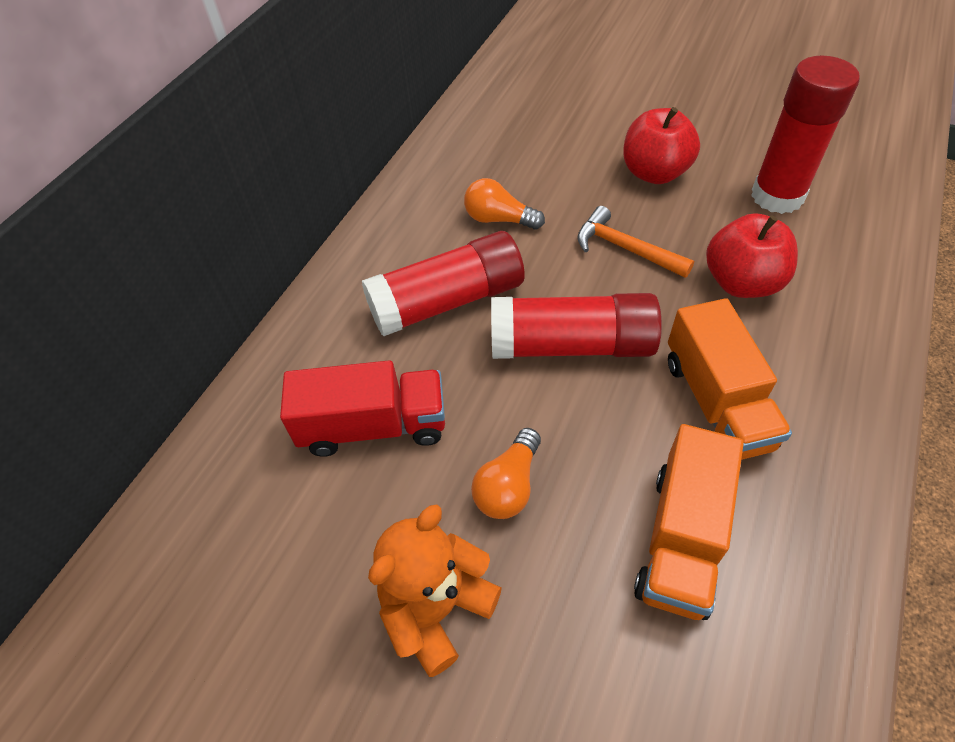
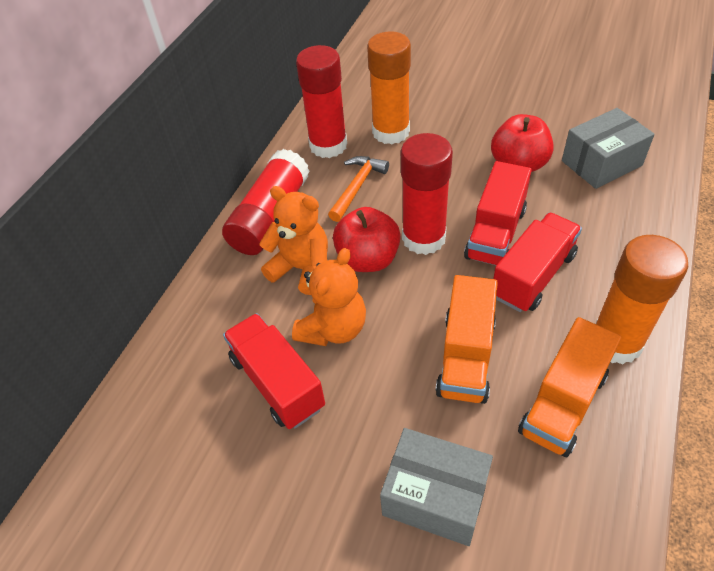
grey box: none = 0 -> [380,428,493,546] [562,108,655,189] = 2
orange glue stick: none = 0 -> [367,31,411,144] [596,235,688,365] = 2
orange light bulb: [464,178,545,230] [471,428,541,519] = 2 -> none = 0
orange teddy bear: [368,504,502,677] = 1 -> [259,186,328,295] [292,248,366,346] = 2
red truck: [280,360,445,457] = 1 -> [223,313,325,429] [464,161,532,265] [493,213,582,312] = 3

